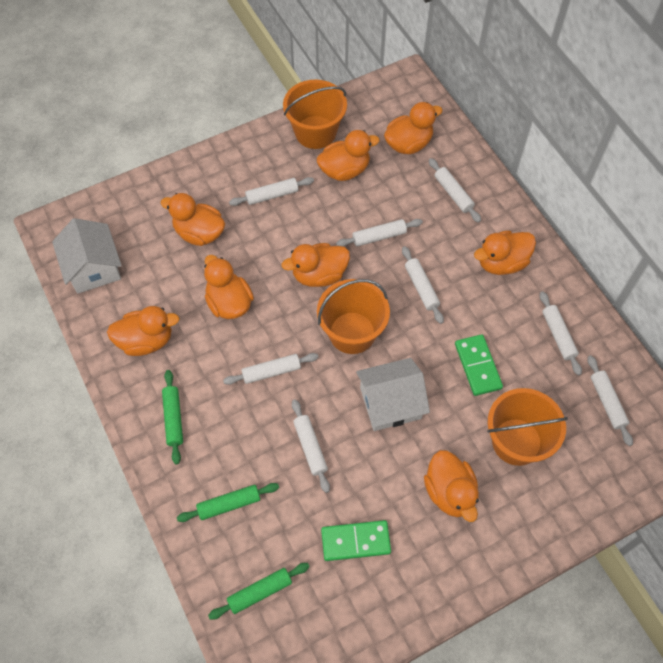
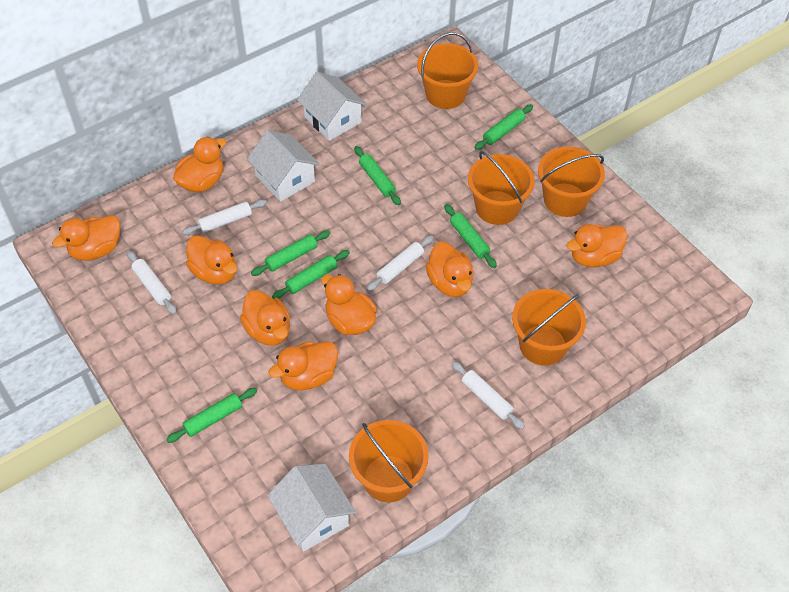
green domino: [321,520,391,561] [455,334,503,396] = 2 -> none = 0
green rolling pin: [162,370,183,464] [177,483,279,522] [208,563,310,620] = 3 -> [166,388,257,443] [251,230,330,276] [272,250,350,299] [354,146,401,205] [444,204,497,268] [474,104,533,150] = 6
orange bucket: [283,80,347,149] [317,279,390,354] [487,388,568,466] = 3 -> [349,420,429,502] [417,32,478,109] [468,151,535,225] [512,289,586,366] [538,147,605,217] = 5
white house: [52,218,122,294] [356,358,430,431] = 2 -> [247,130,320,202] [267,464,356,552] [297,72,367,141] = 3
white rolling pin: [223,353,319,385] [229,177,314,206] [292,399,330,493] [336,219,423,247] [402,246,444,324] [429,158,481,223] [540,291,582,375] [587,355,633,446] = 8 -> [127,251,177,314] [182,199,267,235] [367,235,433,291] [451,361,525,430] = 4

